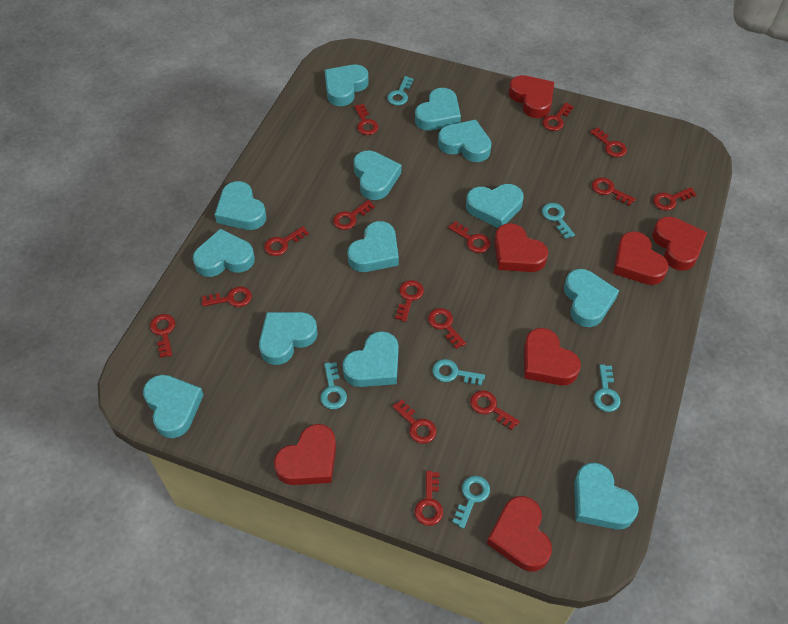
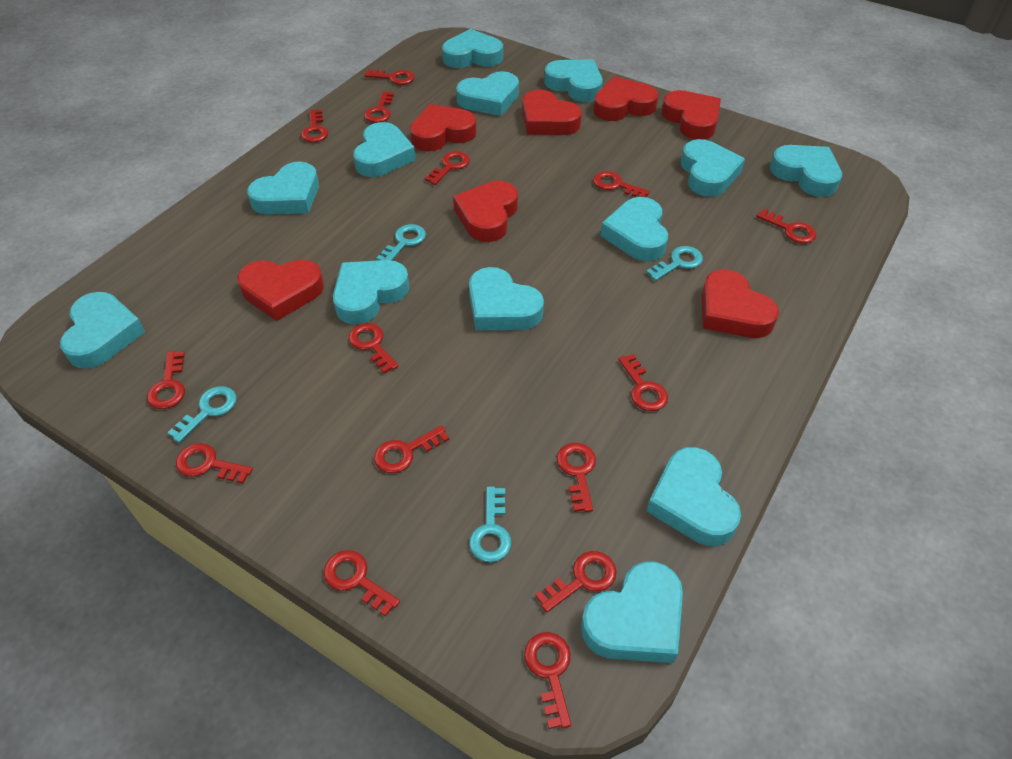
turquoise key: [320,362,347,409] [387,76,414,105] [433,359,485,386] [452,476,490,529] [542,203,575,239] [594,364,621,412] = 6 -> [167,386,237,443] [376,224,426,261] [469,486,511,562] [646,246,703,281] = 4

